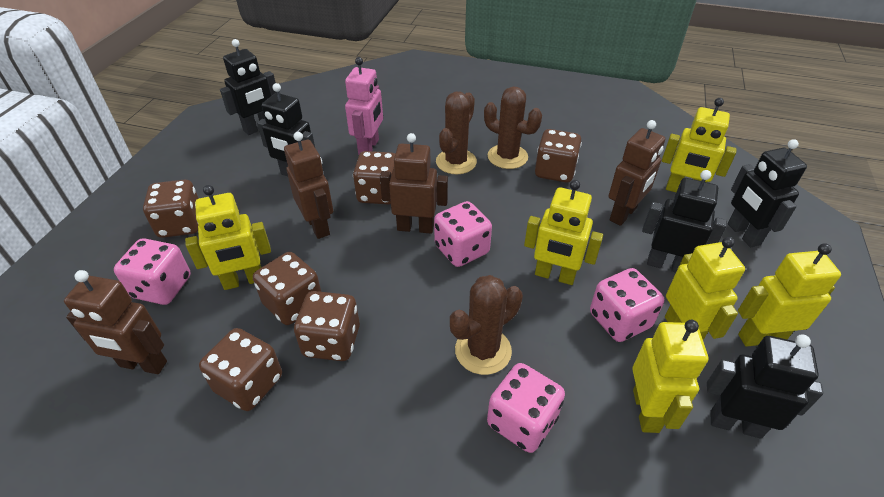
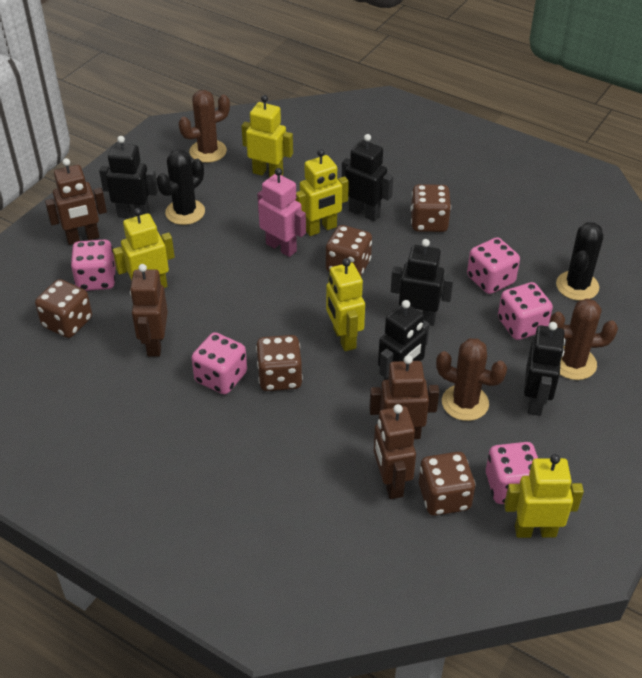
black cactus: none = 0 -> [156,149,205,225] [556,222,603,301] = 2
brown dice: [143,180,199,238] [199,328,282,411] [253,252,321,325] [294,291,360,361] [353,151,395,205] [535,129,582,182] = 6 -> [35,279,92,338] [256,335,303,391] [326,225,372,276] [410,184,451,232] [419,452,475,516] = 5
pink dice: [114,238,191,305] [434,201,492,267] [487,363,565,453] [590,268,664,342] = 4 -> [71,239,115,291] [191,332,247,395] [467,237,520,294] [486,442,538,504] [498,282,553,340] = 5
yellow robot: [185,185,271,290] [524,180,603,285] [632,320,708,433] [662,98,737,192] [665,237,745,340] [738,243,841,347] = 6 -> [113,208,175,288] [242,95,293,177] [296,149,349,236] [326,258,365,351] [504,454,584,538] = 5

